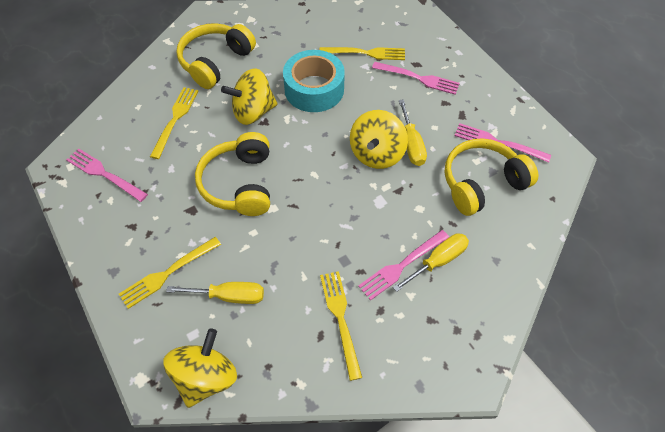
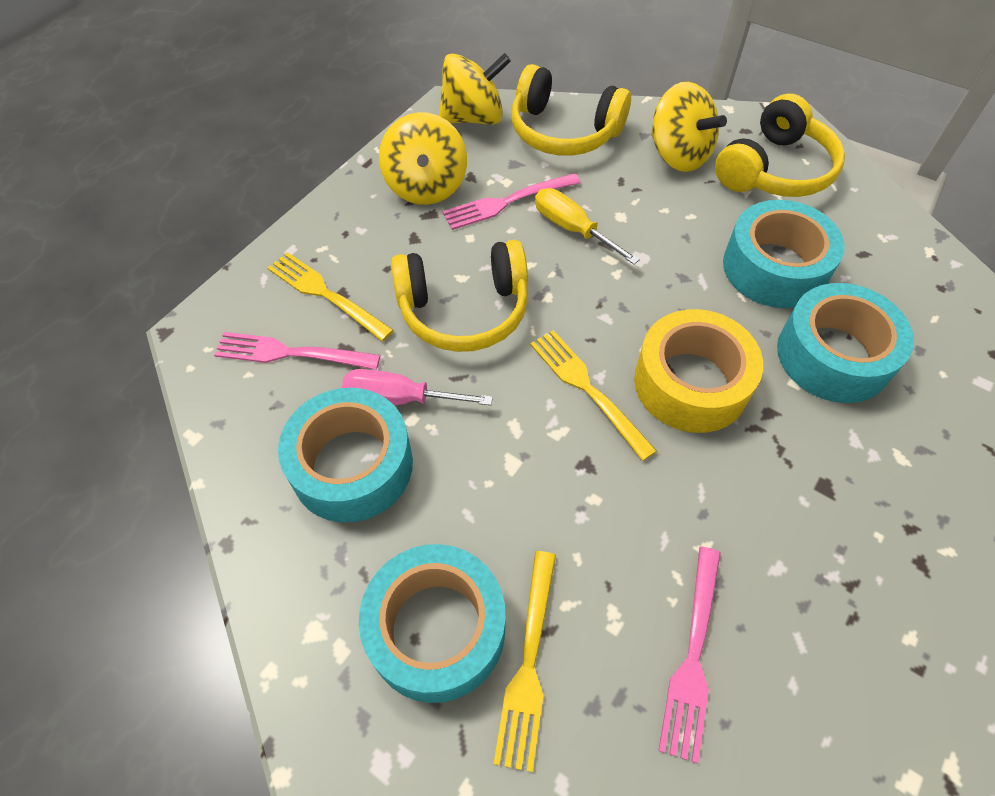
pink fork: [66,148,148,202] [358,230,449,301] [372,62,460,95] [454,123,551,162] = 4 -> [214,332,380,370] [442,173,581,230] [658,547,721,764] = 3
pink screwdriver: none = 0 -> [342,369,493,405] = 1
turquoise tape: [283,50,345,112] = 1 -> [278,388,413,522] [359,544,506,703] [723,200,845,308] [777,283,914,403] = 4
yellow fork: [119,237,221,309] [150,87,198,159] [320,47,405,60] [320,271,362,381] = 4 -> [268,252,394,341] [494,551,556,772] [530,330,657,461] = 3
yellow screwdriver: [166,282,264,304] [393,233,469,292] [399,99,427,166] = 3 -> [535,188,640,265] = 1
yellow tape: none = 0 -> [634,309,763,433] = 1

